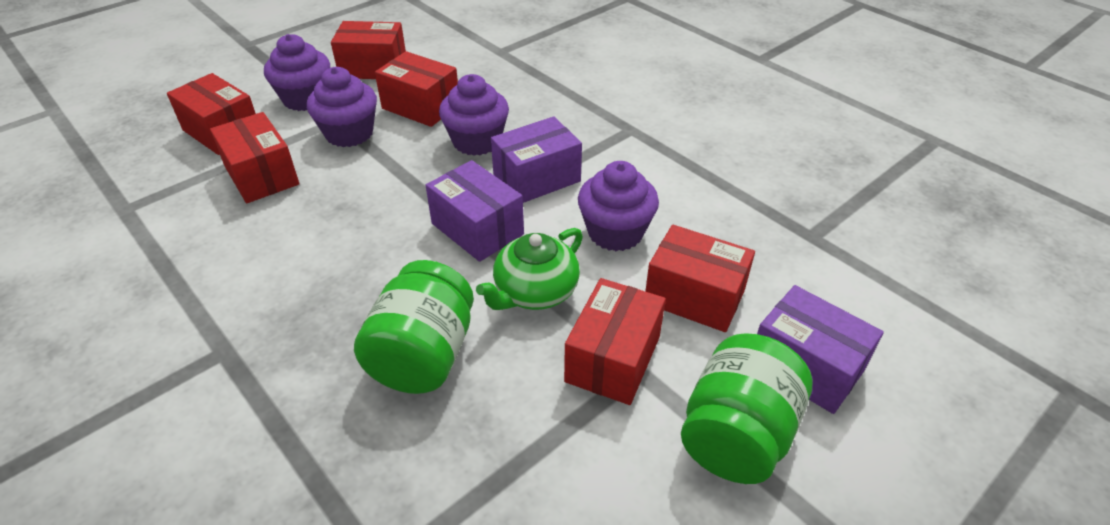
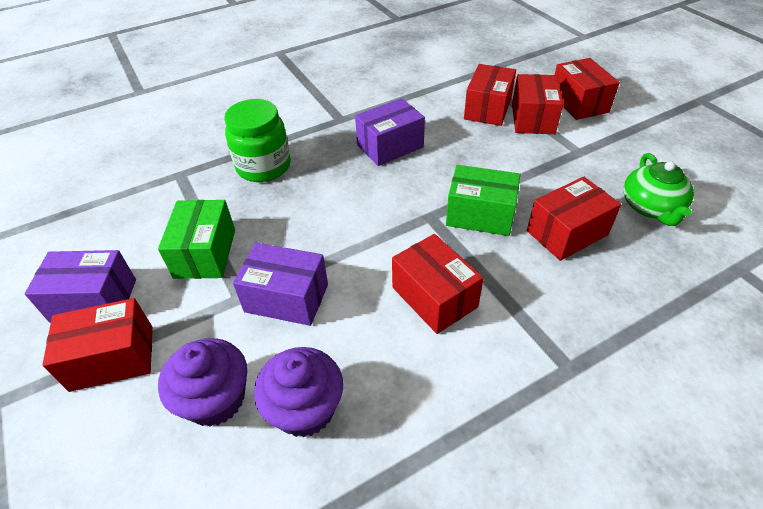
green box: none = 0 -> [158,200,235,279] [446,165,520,236] = 2
green jar: [354,260,474,394] [681,333,812,484] = 2 -> [224,99,291,182] = 1
purple cupcake: [264,34,330,111] [307,67,377,147] [439,74,509,156] [578,161,659,251] = 4 -> [158,338,247,427] [254,347,343,437] = 2

